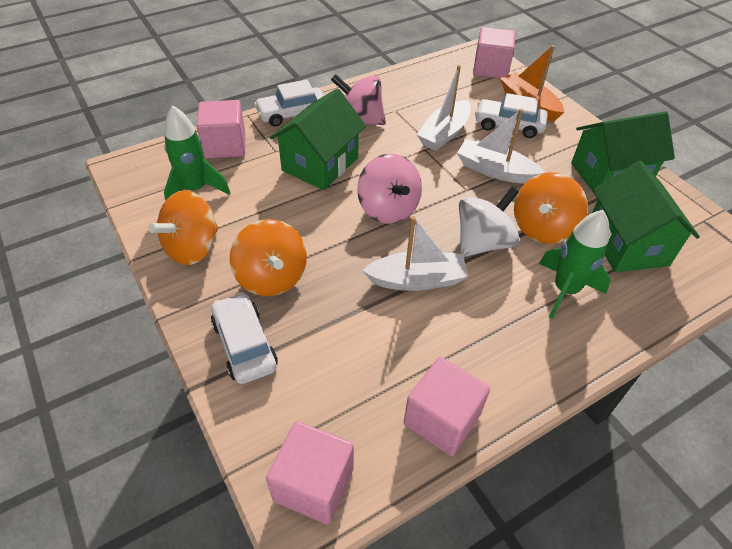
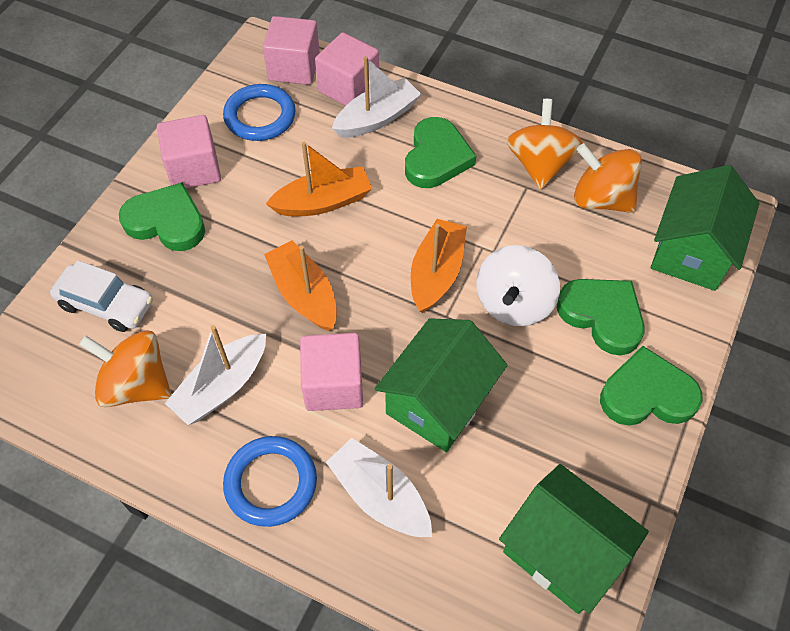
blue ring: none = 0 -> [223,84,296,141] [223,436,317,527] = 2
green heart: none = 0 -> [119,182,205,251] [405,117,476,188] [556,279,645,355] [600,346,703,426] = 4
green rocket: [164,105,230,201] [539,210,611,319] = 2 -> none = 0
orange boat: [500,45,564,121] = 1 -> [264,241,337,331] [266,142,372,216] [411,219,467,313] = 3
pink spinning top: [331,74,386,125] [357,154,422,224] = 2 -> none = 0
white car: [211,292,278,384] [254,79,324,127] [475,93,548,138] = 3 -> [50,260,153,332] = 1

